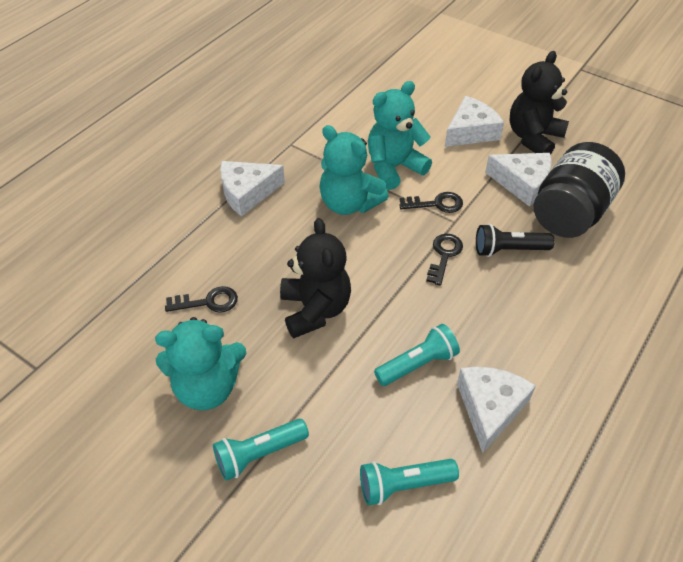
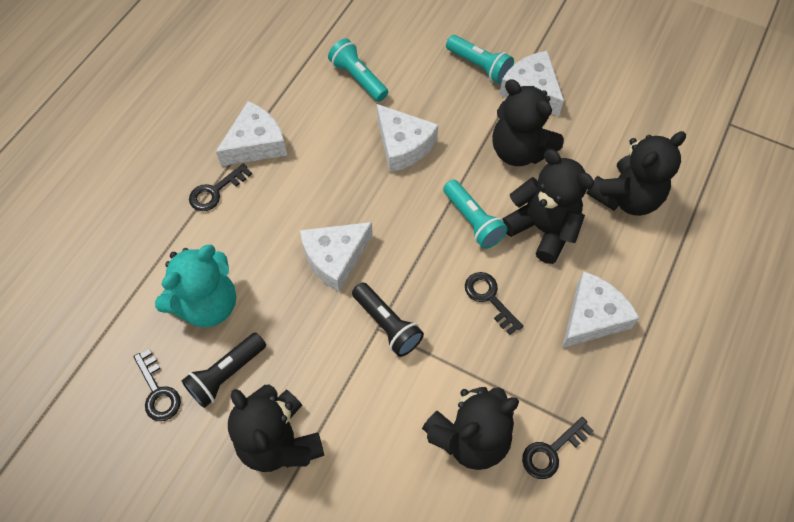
black flashlight: [476,224,555,257] = 1 -> [182,332,266,408] [352,283,424,357] = 2
black jar: [533,142,625,238] = 1 -> none = 0
black key: [165,286,238,313] [399,192,463,213] [426,234,463,286] = 3 -> [133,349,181,421] [189,163,252,211] [465,272,523,335] [522,417,594,479] = 4
black teddy bear: [280,218,351,338] [509,51,569,154] = 2 -> [228,385,324,472] [422,387,519,470] [492,79,564,166] [502,149,594,264] [586,131,686,216] = 5
turquoise teddy bear: [155,317,246,410] [319,125,389,215] [368,81,432,190] = 3 -> [155,245,236,327] = 1
white cheese: [220,161,285,216] [445,96,504,147] [457,367,536,453] [485,153,552,207] = 4 -> [216,101,287,166] [300,222,373,292] [377,104,438,172] [499,51,564,116] [562,271,639,348] = 5

